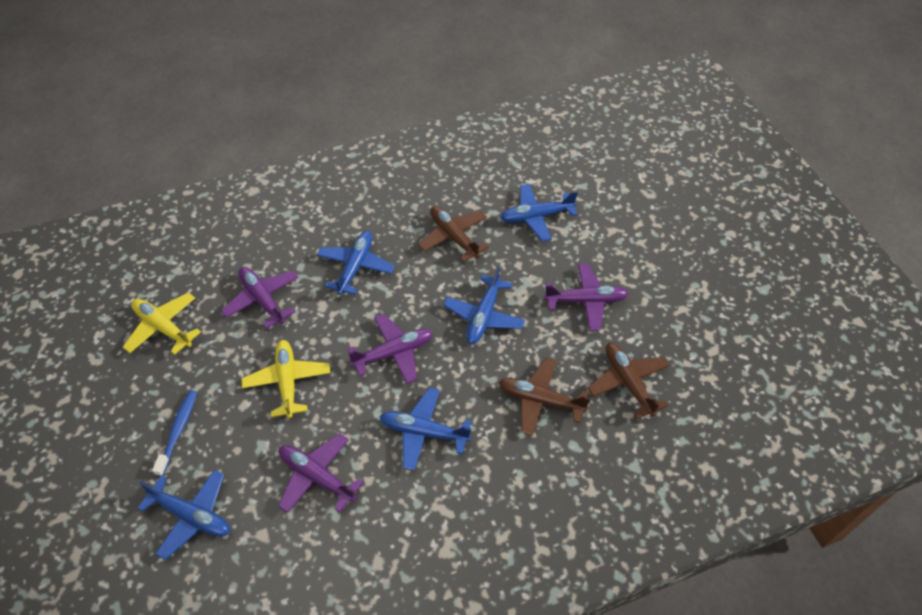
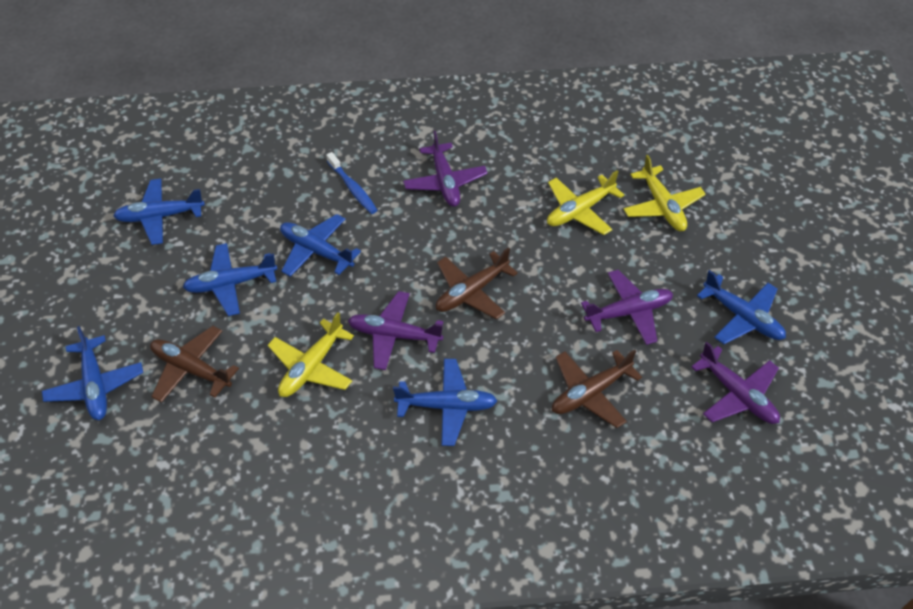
blue plane: [137,469,230,560] [317,231,395,295] [380,387,472,471] [443,266,525,344] [500,184,578,242] = 5 -> [42,326,143,420] [113,179,205,245] [183,243,277,316] [280,214,361,277] [393,359,497,446] [697,270,786,344] = 6
yellow plane: [123,293,201,355] [241,340,331,419] = 2 -> [268,312,354,397] [547,170,624,235] [623,155,706,231] = 3

